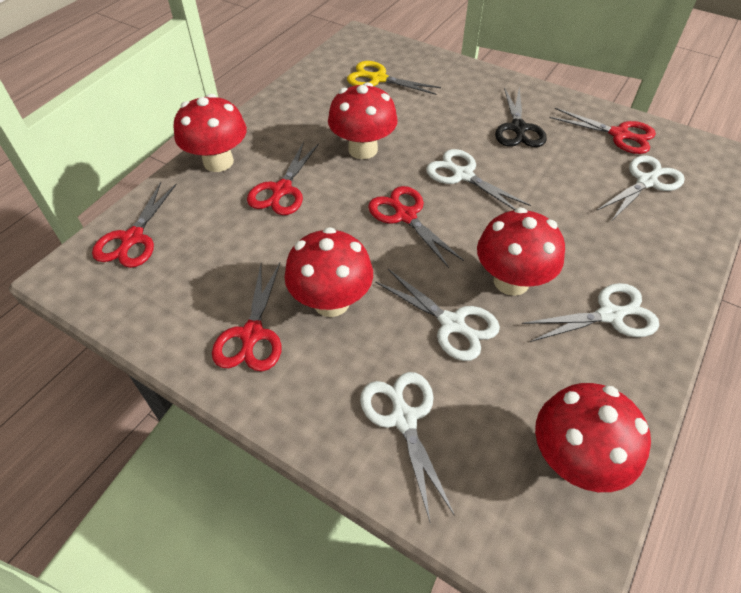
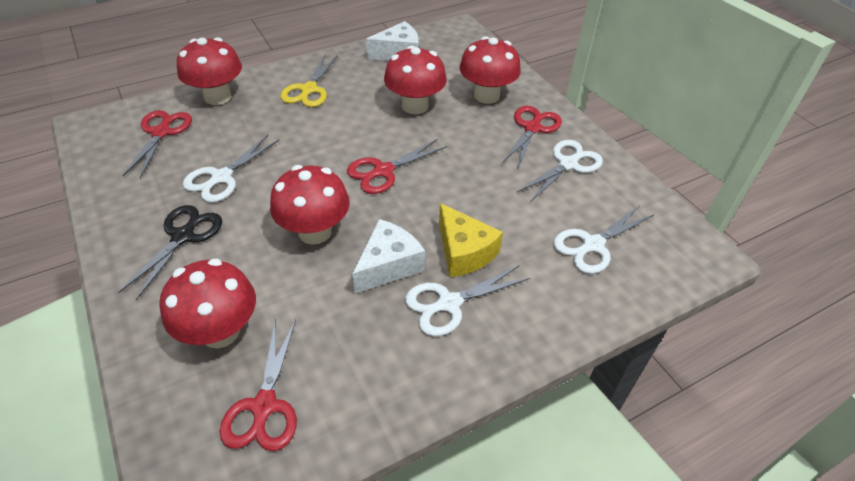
red scissors: [92,182,177,268] [212,263,281,371] [247,141,319,215] [368,186,464,268] [550,108,656,154] = 5 -> [123,110,192,178] [220,319,297,451] [347,139,447,194] [502,106,562,168] = 4
white cheese: none = 0 -> [352,219,425,294] [366,21,419,61] = 2
white scissors: [360,372,455,522] [375,269,500,361] [426,149,531,210] [522,283,659,342] [596,155,685,220] = 5 -> [183,135,279,203] [405,265,530,336] [517,140,603,202] [554,206,654,274] = 4
yellow cheese: none = 0 -> [439,203,503,277] = 1

